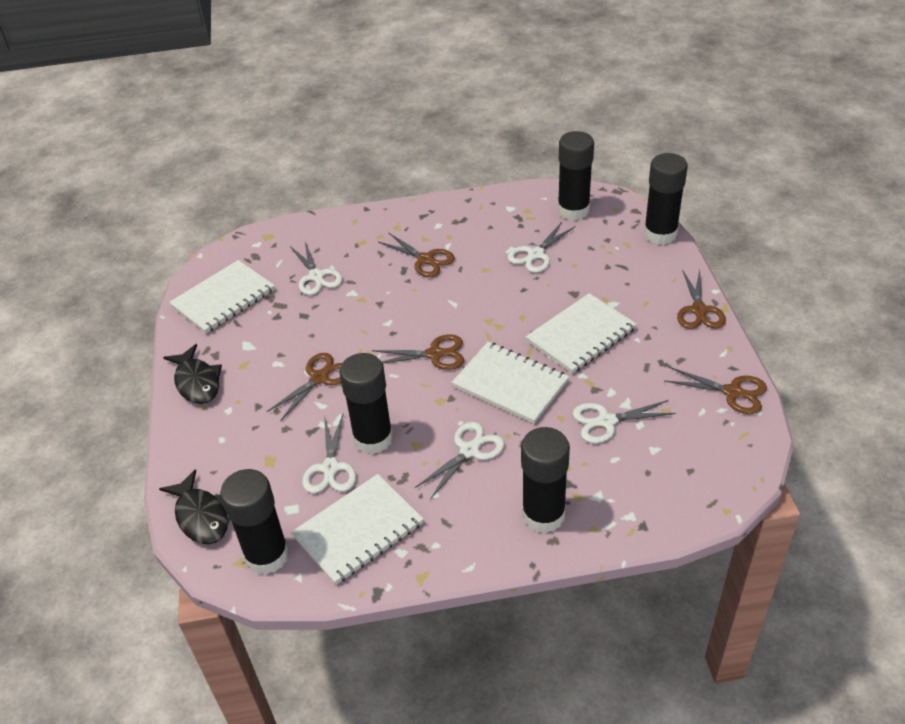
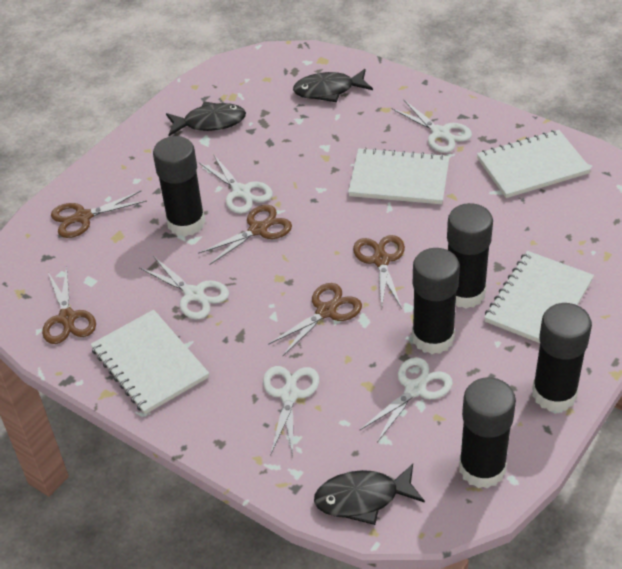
black fish: [159,469,228,544] [163,344,222,404] = 2 -> [166,101,246,136] [293,69,373,102] [314,464,425,525] = 3

